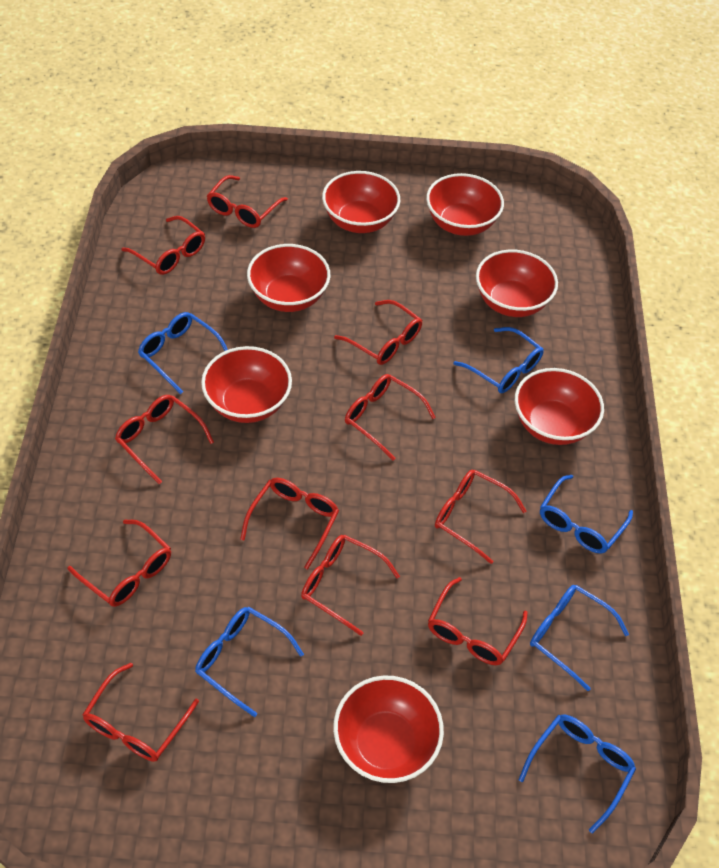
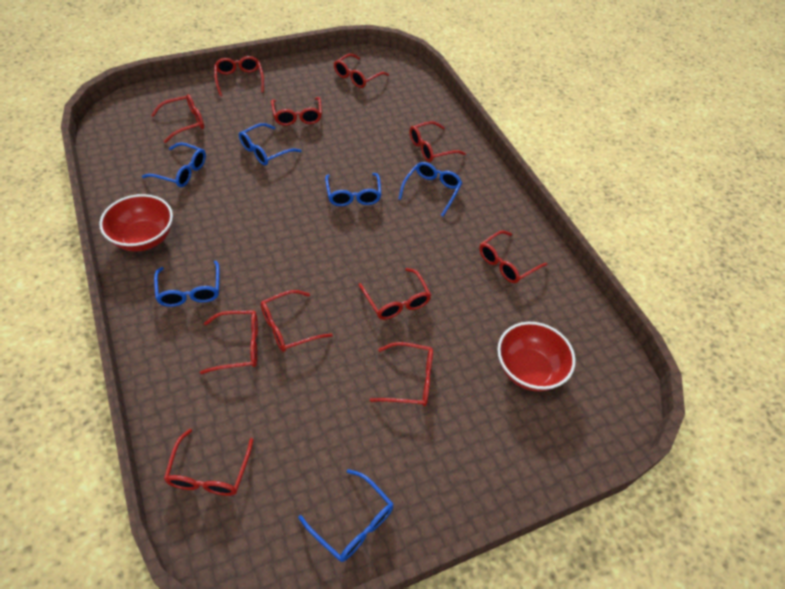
red bowl: [201,346,292,423] [247,244,330,312] [322,171,400,233] [333,675,444,783] [426,173,504,236] [476,250,558,317] [515,368,604,445] = 7 -> [99,194,173,252] [497,322,576,391] = 2

